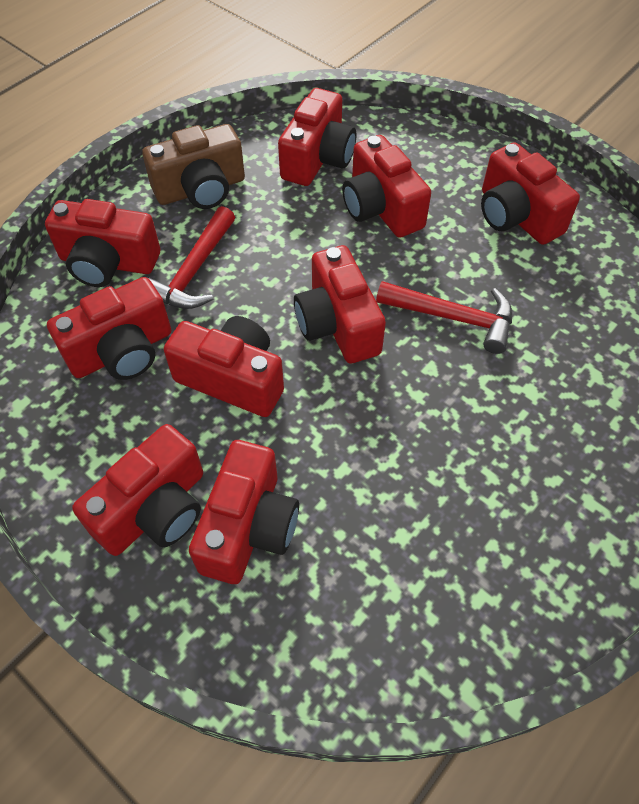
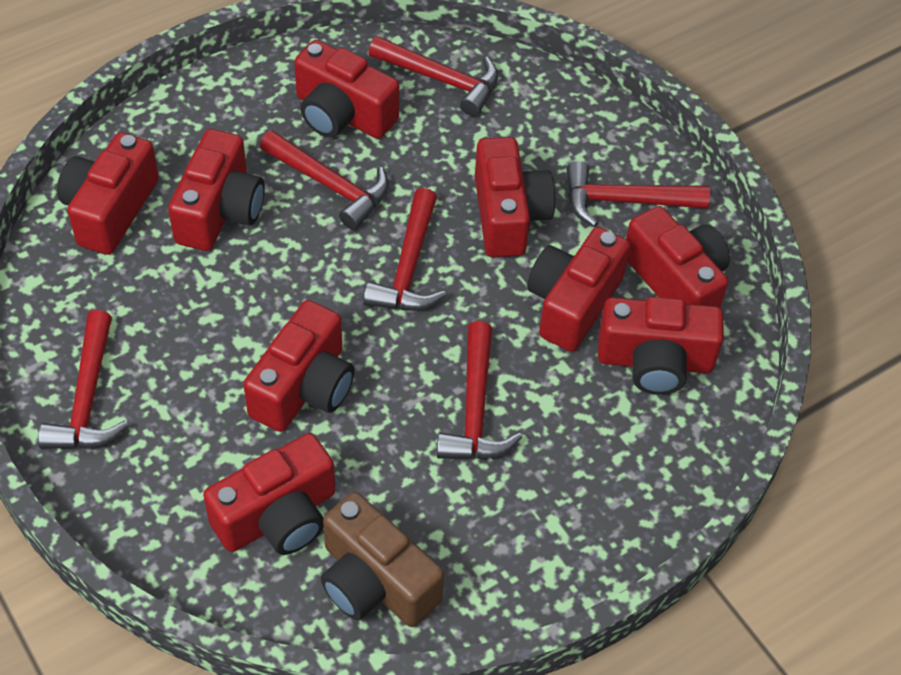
red hammer: [147,206,235,309] [376,281,512,354] = 2 -> [38,310,129,449] [260,130,389,230] [363,188,446,310] [369,36,498,116] [437,321,522,459] [566,161,710,227] = 6

